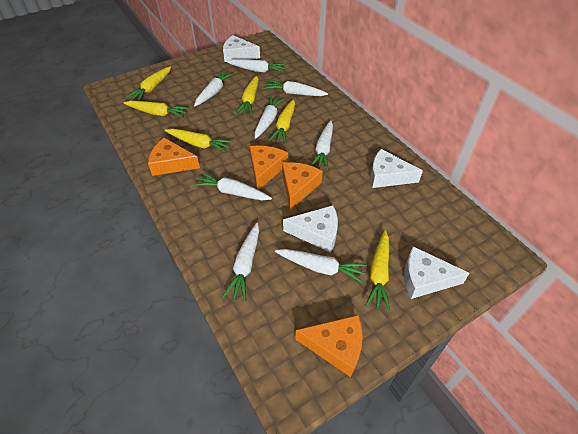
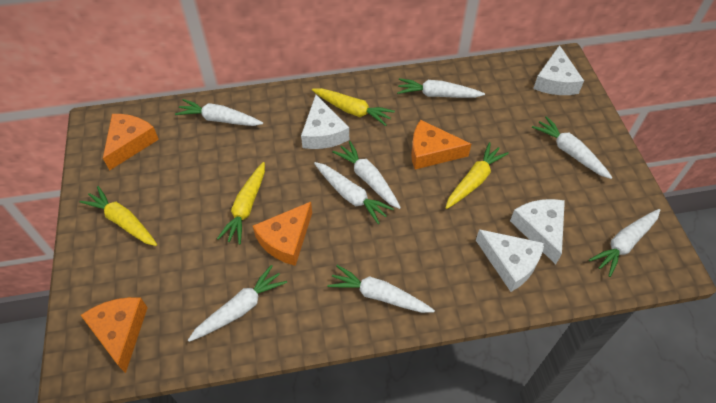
yellow carrot: [124,101,189,118] [126,66,171,101] [165,129,233,153] [236,75,259,115] [269,99,295,144] [365,230,390,311] = 6 -> [79,186,157,246] [217,162,265,245] [312,88,395,126] [446,142,509,209] = 4

